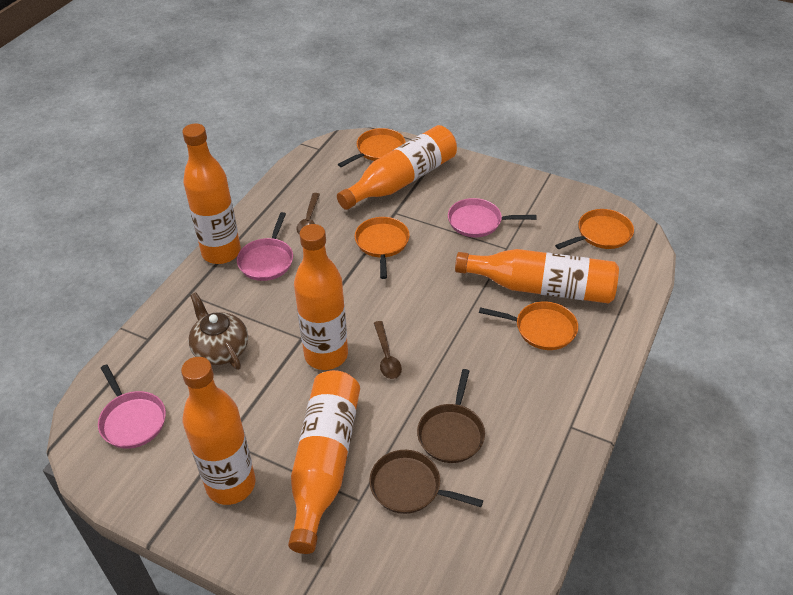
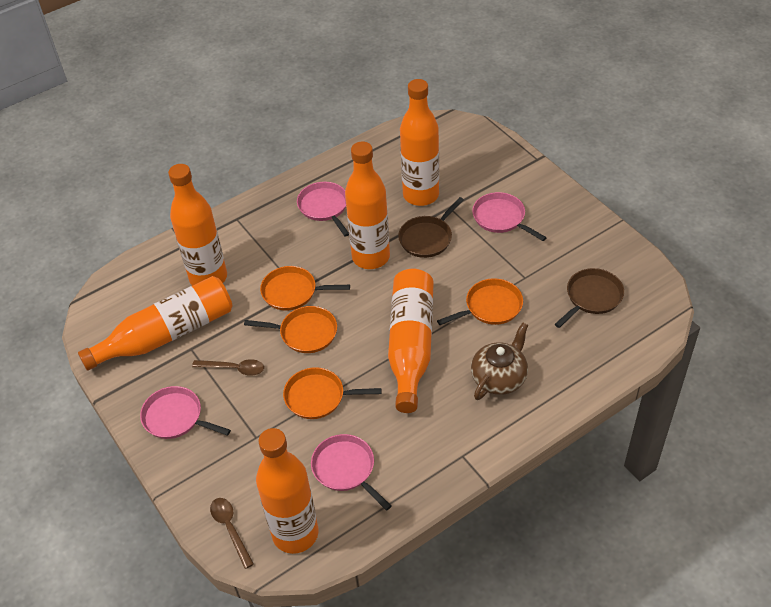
pink pan: [98,365,166,449] [237,212,293,281] [448,198,537,237] = 3 -> [140,386,231,439] [297,182,349,237] [311,434,391,511] [472,192,547,241] = 4

